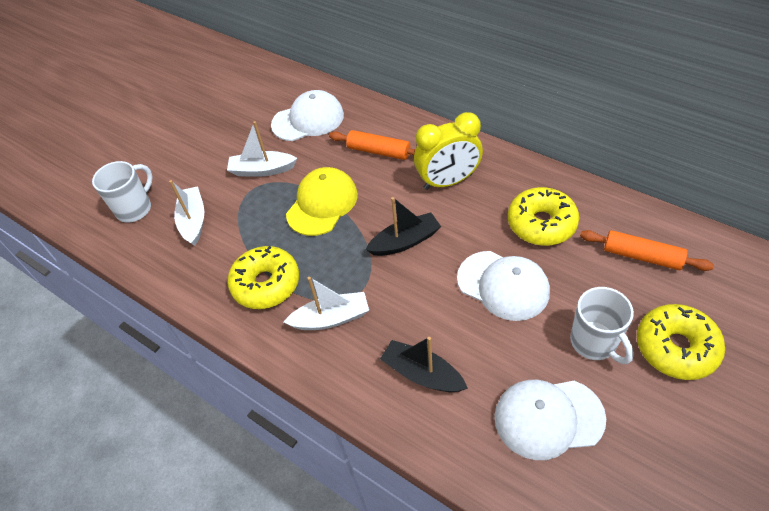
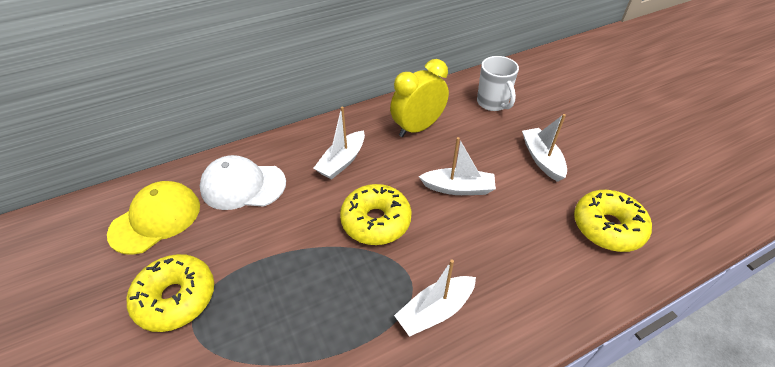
black boat: [365,197,441,256] [380,337,468,392] = 2 -> none = 0
orange rolling pin: [329,130,415,160] [580,230,714,271] = 2 -> none = 0
white boat: [169,180,204,246] [227,121,297,177] [284,277,369,330] = 3 -> [313,106,365,179] [394,259,476,337] [419,137,496,195] [522,114,567,182] = 4
white cap: [271,90,344,141] [457,251,550,321] [494,380,606,460] = 3 -> [200,155,286,210] = 1
white mug: [92,161,153,223] [570,287,634,364] = 2 -> [477,56,519,111] = 1

